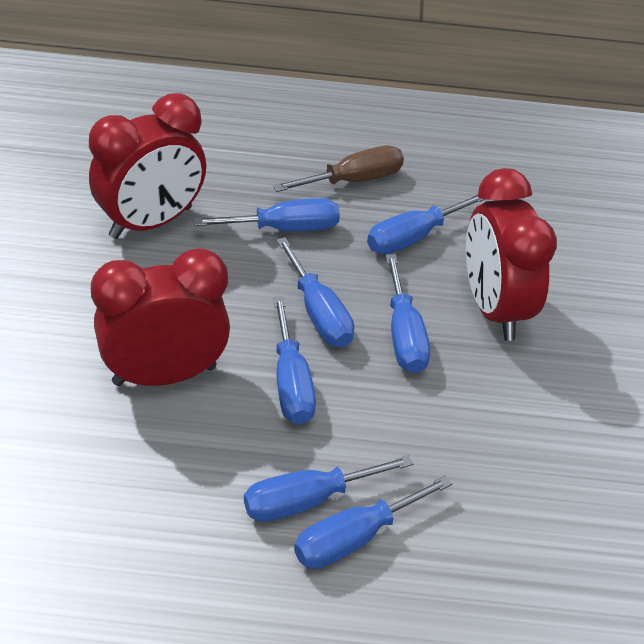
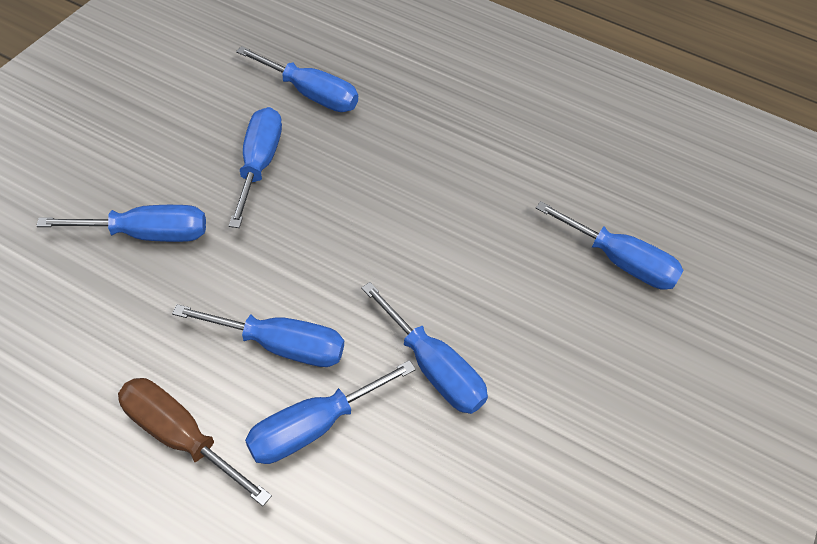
red clock: [89,93,206,239] [91,248,230,386] [466,168,557,341] = 3 -> none = 0

